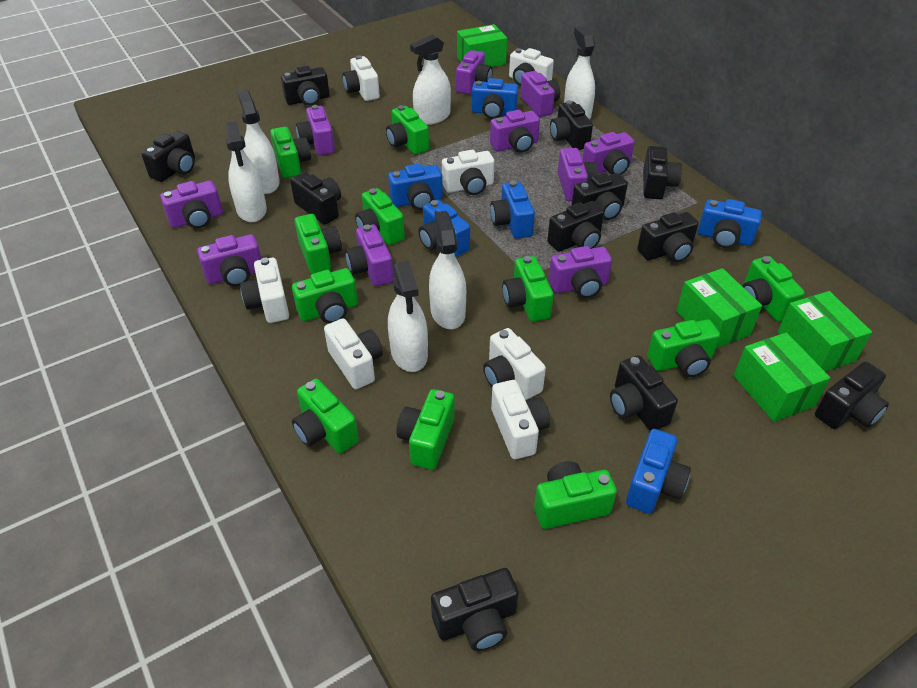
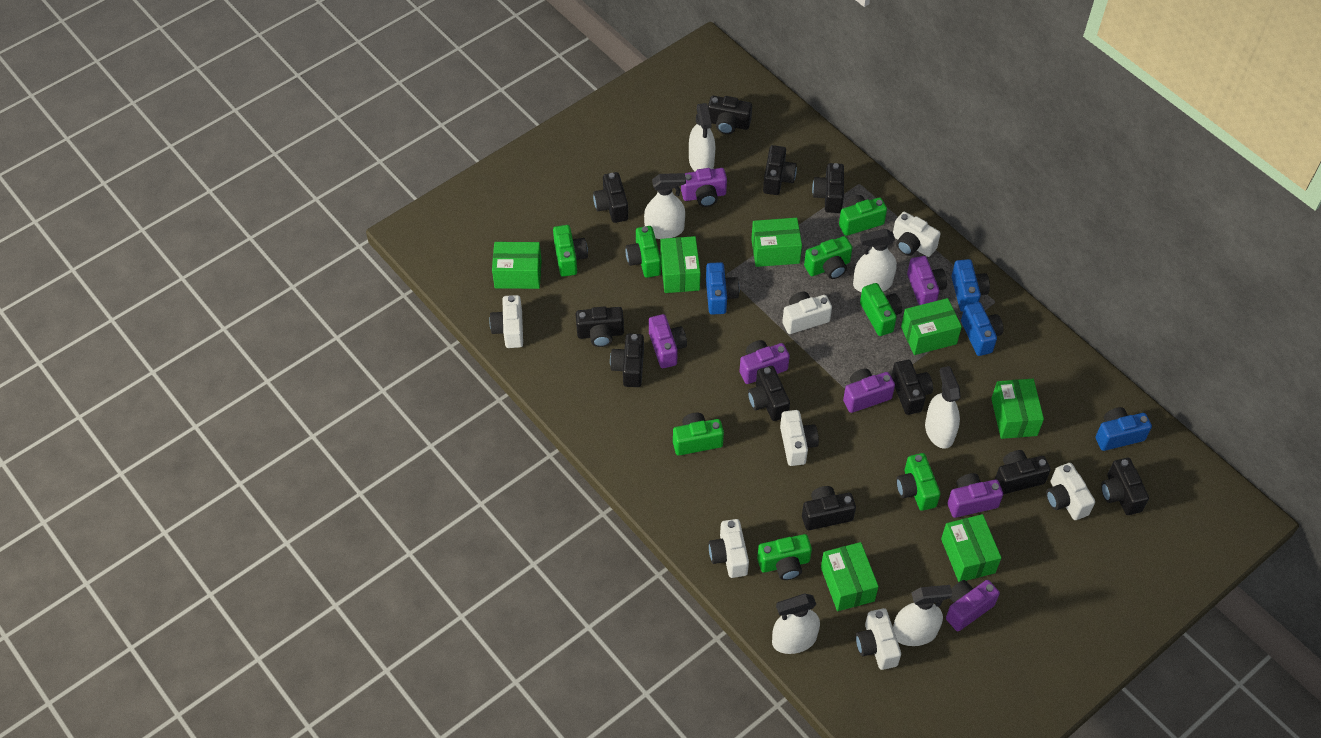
blue camera: [388,163,443,210] [419,200,470,257] [472,78,518,119] [490,181,535,239] [626,429,691,514] [698,199,762,248] = 6 -> [706,262,739,315] [951,259,990,312] [961,302,1003,356] [1095,407,1152,451] = 4
green box: [457,24,507,67] [676,268,762,348] [733,332,830,422] [778,291,872,372] = 4 -> [492,242,542,289] [660,236,700,293] [751,218,802,267] [821,542,879,611] [901,298,962,355] [941,514,1001,582] [991,379,1044,439] = 7
green camera: [270,127,311,178] [292,268,358,323] [292,379,359,453] [294,214,342,274] [355,188,405,245] [386,105,429,154] [397,389,455,470] [502,256,554,322] [534,461,617,529] [647,319,720,377] [742,256,805,321] = 11 -> [553,225,588,277] [625,226,661,278] [673,413,724,456] [757,534,812,580] [804,236,852,279] [839,195,887,236] [860,283,902,336] [896,453,941,511] = 8
purple camera: [160,180,223,228] [197,234,262,286] [296,105,335,155] [345,225,394,286] [456,50,493,94] [490,110,540,153] [520,71,560,117] [549,246,612,298] [558,148,598,201] [582,132,634,175] = 10 -> [649,314,687,368] [681,168,727,207] [740,340,790,384] [843,368,895,413] [907,256,947,305] [946,580,1000,631] [948,473,1003,518] = 7

